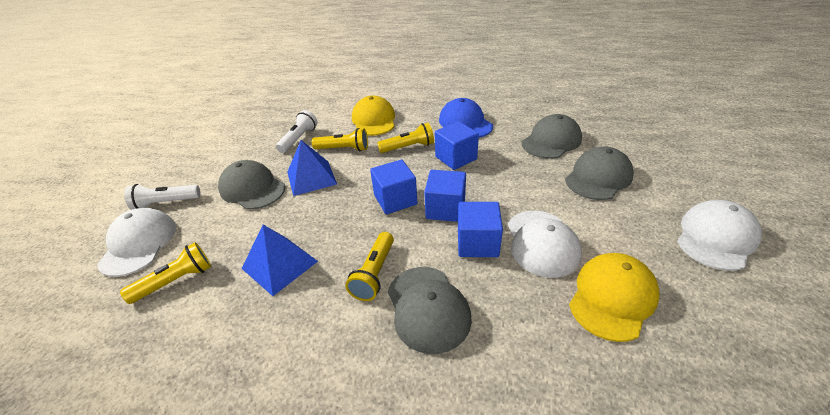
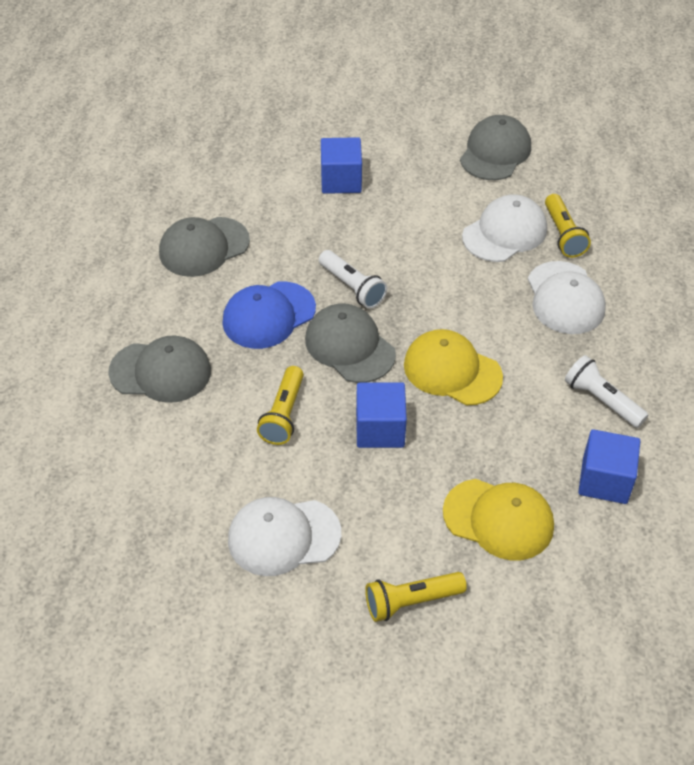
blue cube: [370,159,418,214] [424,170,466,222] [435,121,479,170] [458,202,503,257] = 4 -> [321,137,362,194] [356,382,407,448] [578,429,640,504] = 3
blue pyramid: [242,225,318,296] [287,140,337,196] = 2 -> none = 0
yellow flashlight: [120,242,211,304] [312,128,368,151] [345,232,394,301] [377,123,434,153] = 4 -> [257,366,304,445] [365,572,467,622] [545,194,591,258] = 3

